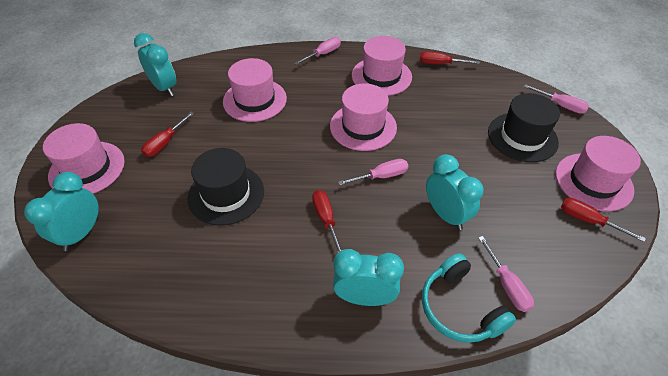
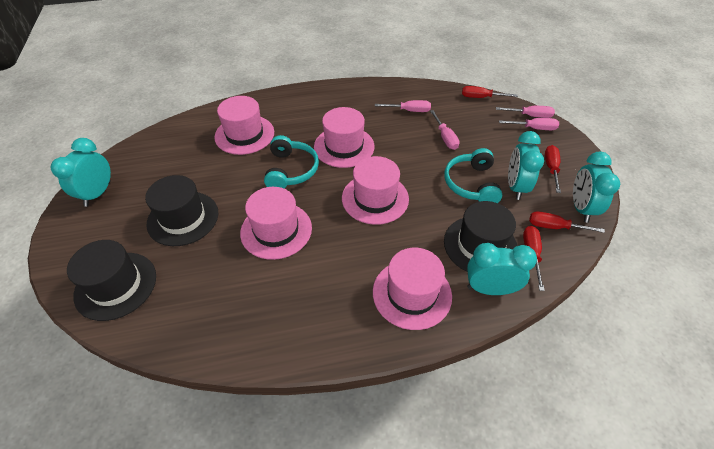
black hat: [188,148,264,226] [488,93,560,162] = 2 -> [67,240,156,321] [145,175,218,246] [444,201,517,272] = 3
turquoise headphones: [422,253,516,343] = 1 -> [264,135,319,189] [444,148,502,203] = 2

